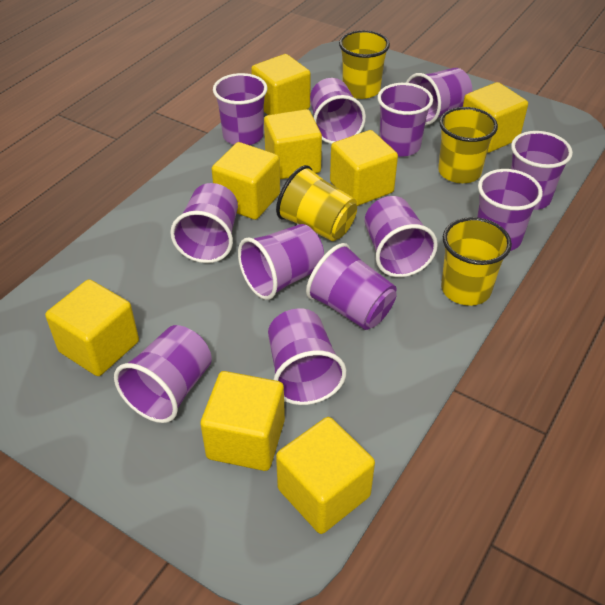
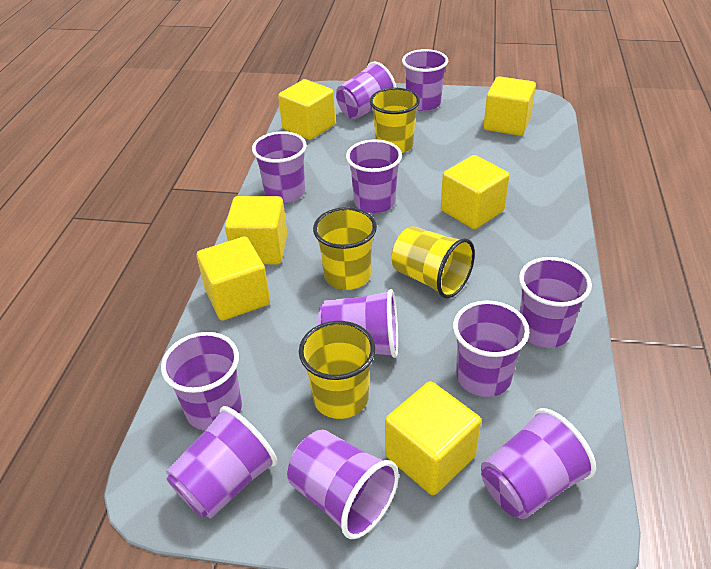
purple cup: [114,325,212,423] [170,183,238,263] [213,73,267,145] [238,224,324,300] [268,308,346,405] [306,243,397,330] [310,78,366,144] [365,196,438,277] [377,83,433,157] [406,68,472,125] [477,169,543,251] [511,131,573,210] = 12 -> [161,332,242,430] [166,406,277,519] [252,131,307,203] [287,430,399,539] [318,289,398,358] [336,61,397,119] [346,139,402,213] [402,49,448,111] [453,301,529,397] [481,408,596,519] [519,257,592,348] = 11
yellow cube: [45,279,139,376] [200,371,285,471] [212,142,280,220] [251,54,311,115] [264,109,322,179] [276,417,375,534] [330,130,398,206] [463,82,528,153] = 8 -> [197,236,270,321] [225,196,287,264] [278,79,335,140] [385,381,481,495] [441,155,509,229] [484,76,536,136] = 6

